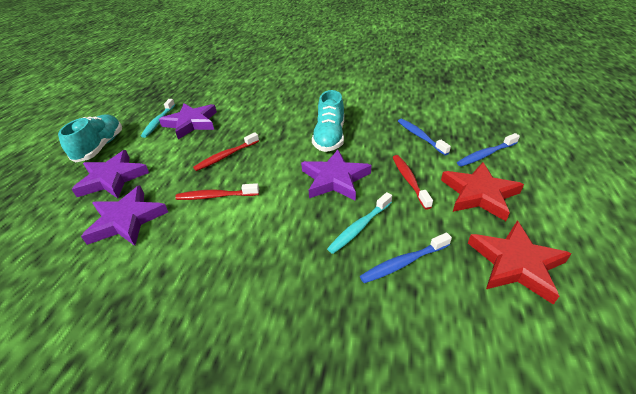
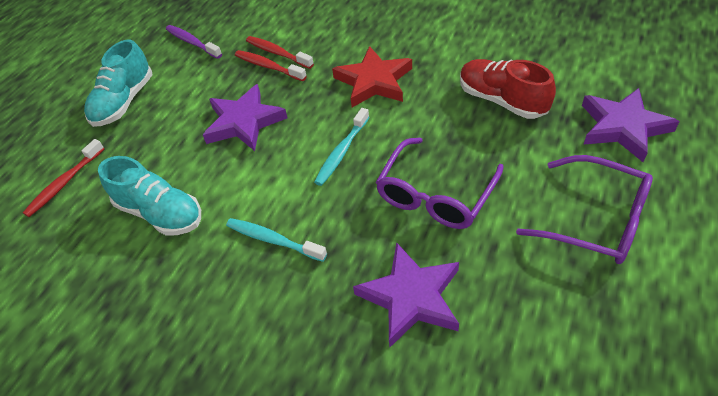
blue toothbrush: [360,232,452,283] [398,119,451,156] [457,133,520,167] = 3 -> none = 0
purple glasses: none = 0 -> [376,137,504,229] [516,155,653,264] = 2
purple star: [72,150,149,198] [81,185,168,246] [159,103,217,140] [301,150,372,201] = 4 -> [203,84,288,151] [353,242,459,347] [582,88,680,162] = 3
purple toothbrush: none = 0 -> [166,25,222,59] = 1
red shoe: none = 0 -> [460,59,556,119] = 1
red star: [441,162,524,221] [468,221,571,305] = 2 -> [332,46,412,107] = 1

